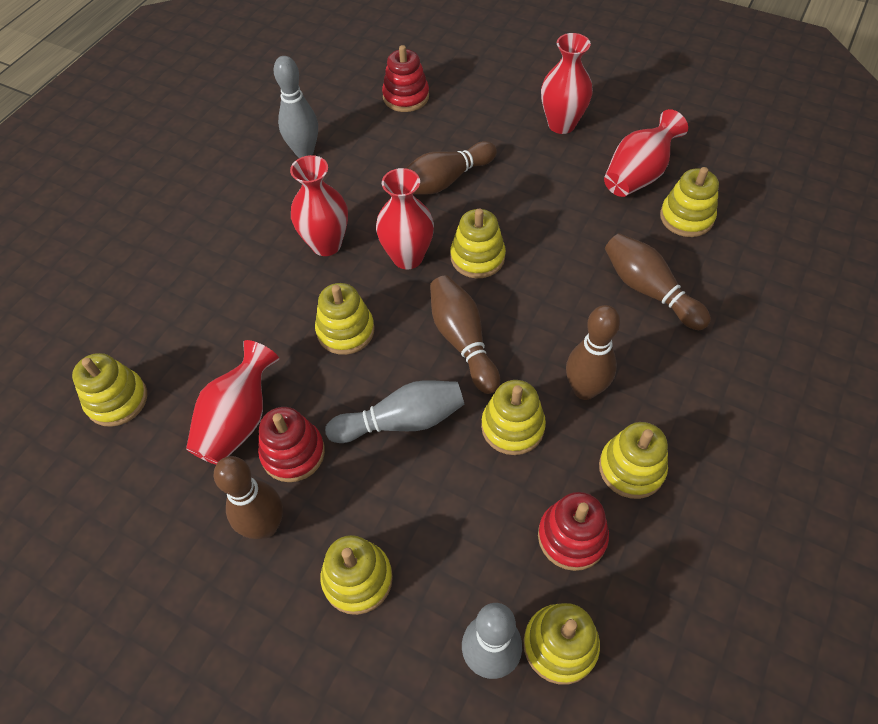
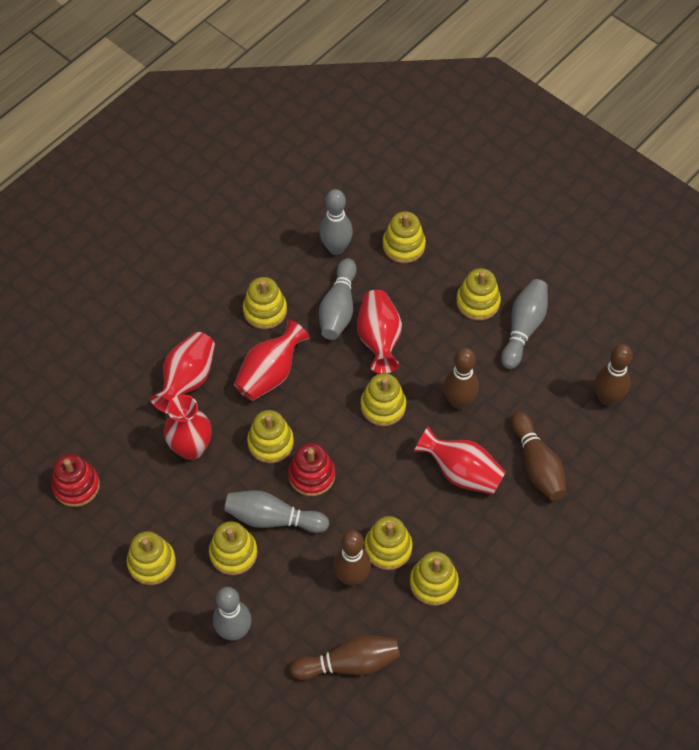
grey bowling pin: [274,56,318,158] [325,380,464,443] [462,603,522,679] = 3 -> [213,587,252,641] [224,490,329,533] [319,189,353,255] [319,258,357,340] [501,279,548,369] = 5
red stacking toy: [258,407,325,482] [382,45,429,112] [538,492,609,571] = 3 -> [51,453,100,507] [288,443,335,496] = 2
yellow stacking toy: [72,353,147,427] [315,283,375,355] [320,535,393,615] [451,209,506,278] [481,380,546,455] [524,603,600,685] [599,422,668,499] [660,167,719,237] = 8 -> [127,531,176,585] [209,521,258,575] [243,277,287,329] [247,410,294,463] [361,373,406,426] [364,516,413,570] [383,211,426,263] [410,552,459,606] [456,268,501,321] = 9

